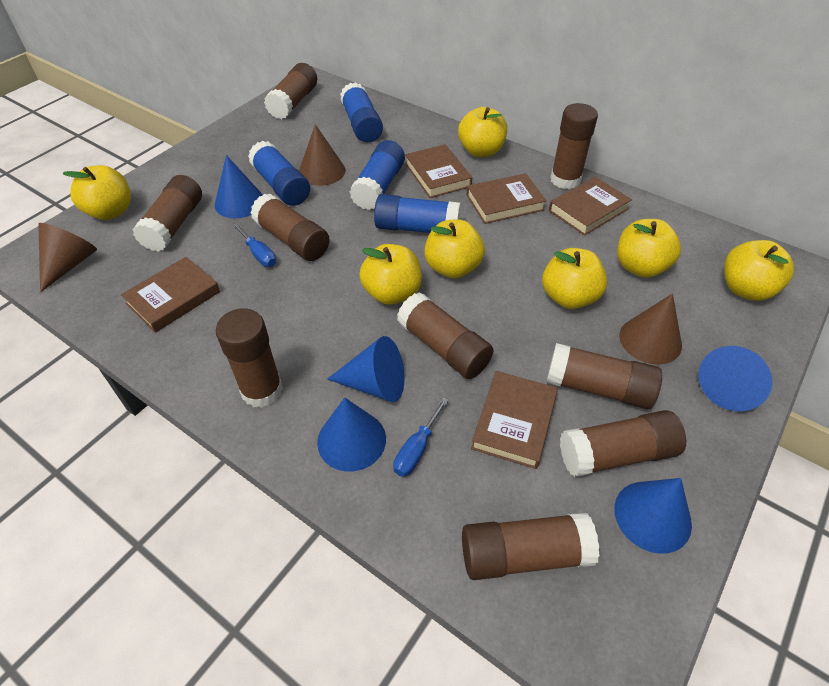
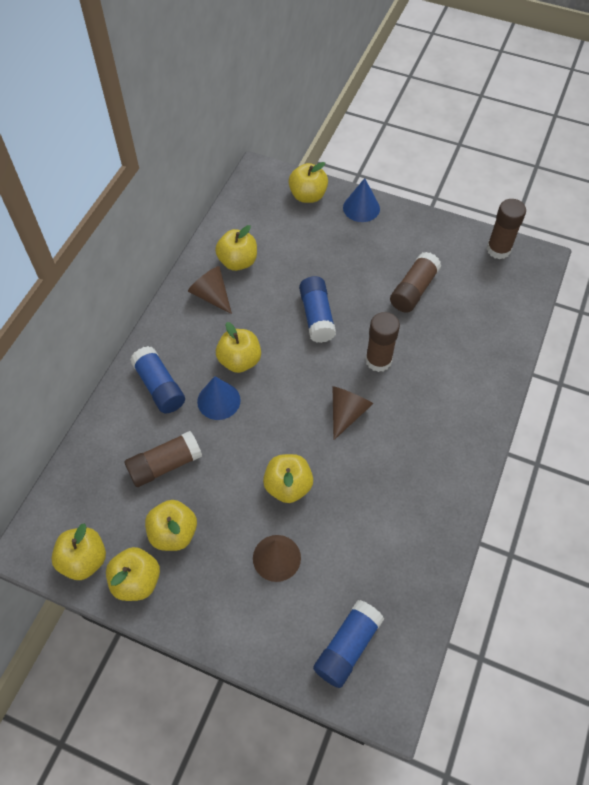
blue cone: [215,155,263,218] [317,397,386,472] [327,336,405,402] [614,478,692,554] [698,346,773,411] = 5 -> [197,376,241,420] [343,178,380,222] = 2
blue glue stick: [248,141,310,206] [340,82,383,143] [350,140,405,210] [374,194,461,233] = 4 -> [130,346,185,413] [299,276,336,343] [313,600,384,688] = 3
blue screwdriver: [232,223,276,267] [393,398,448,477] = 2 -> none = 0
brown book: [121,257,220,333] [405,144,472,198] [467,173,547,224] [471,371,558,469] [549,177,632,236] = 5 -> none = 0
brown glue stick: [133,175,202,252] [216,308,283,408] [250,193,330,261] [264,63,317,119] [397,292,494,379] [462,512,600,580] [546,343,662,409] [550,103,598,189] [560,410,686,477] = 9 -> [124,431,202,487] [365,312,400,372] [390,252,442,313] [486,199,526,259] = 4

